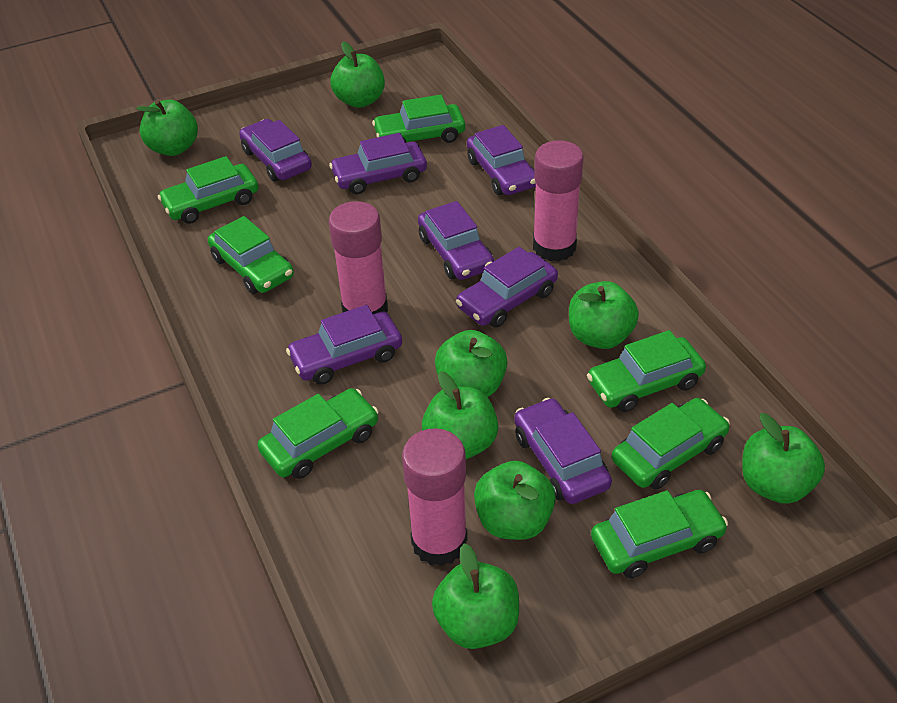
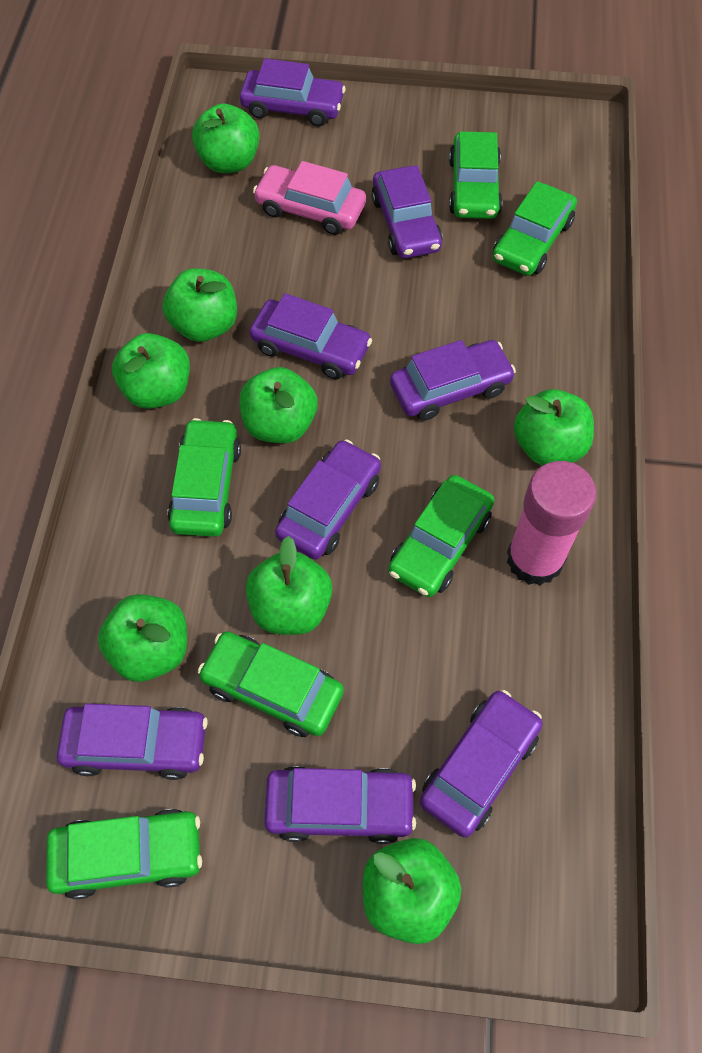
green car: [158,156,258,224] [208,216,294,294] [257,388,379,479] [372,95,465,143] [587,330,706,412] [591,490,728,578] [612,398,730,490] = 7 -> [46,809,202,899] [167,418,241,537] [198,631,344,737] [388,475,494,597] [449,131,503,219] [493,181,577,276] = 6
pink car: none = 0 -> [253,161,366,235] = 1
pink glue stick: [329,201,388,314] [402,428,468,566] [533,140,584,262] = 3 -> [507,461,596,585] = 1
purple car: [239,119,312,182] [286,305,402,385] [329,133,427,194] [418,201,494,280] [456,247,558,328] [467,125,536,195] [514,398,612,504] = 7 -> [57,703,208,780] [240,58,345,126] [249,293,372,379] [264,766,416,844] [275,439,381,560] [371,165,442,258] [390,340,516,421] [420,690,543,838] = 8

